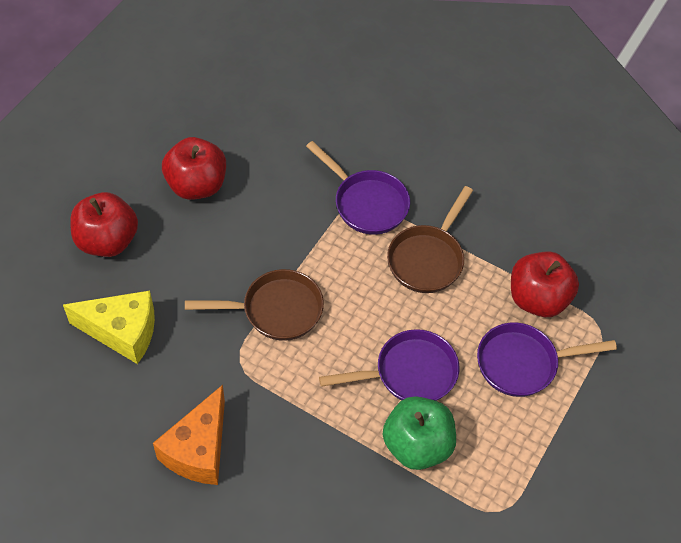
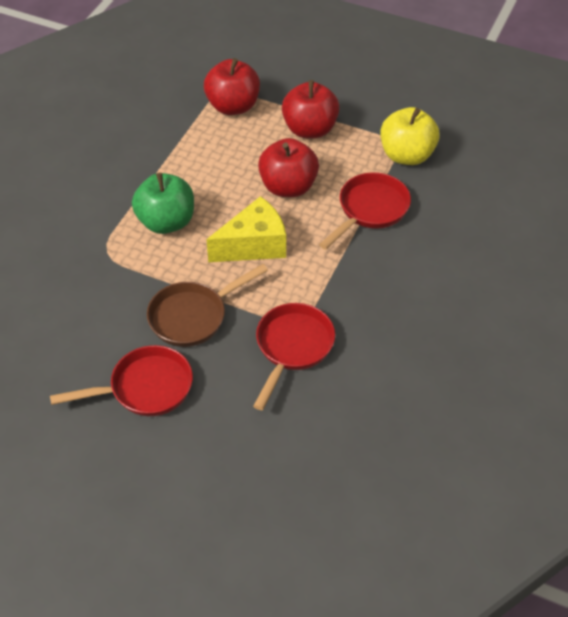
brown pan: [185,269,324,341] [387,186,473,293] = 2 -> [147,264,268,347] = 1
orange cheese: [153,385,225,485] = 1 -> none = 0
purple pan: [306,141,410,235] [319,329,459,401] [477,322,617,397] = 3 -> none = 0
red pan: none = 0 -> [50,345,193,416] [253,303,335,410] [319,172,411,250] = 3
yellow apple: none = 0 -> [380,107,440,165] = 1

